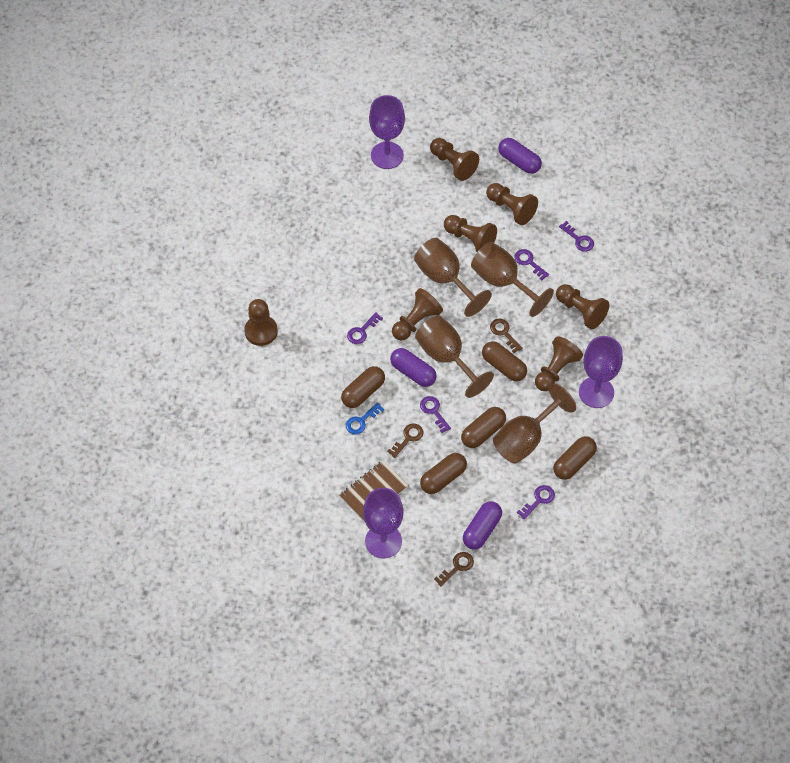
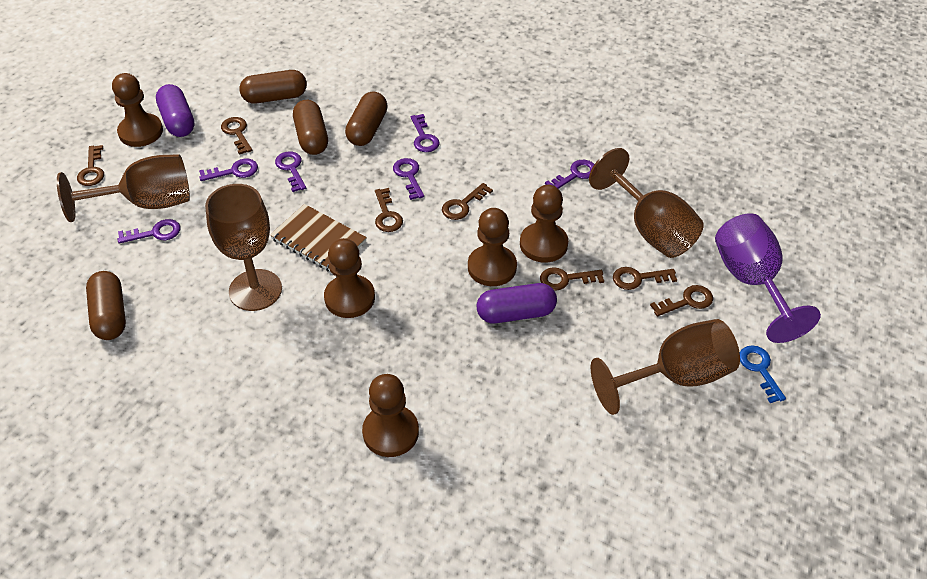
brown capsule: [341,366,385,408] [420,453,467,494] [461,407,506,448] [482,341,527,382] [553,436,597,480] = 5 -> [86,271,126,340] [239,70,307,104] [293,100,328,155] [345,91,388,146] = 4
brown key: [387,423,424,458] [434,552,474,587] [490,319,522,353] = 3 -> [77,145,104,186] [221,117,252,155] [375,188,403,232] [442,183,493,220] [540,267,604,291] [613,267,677,290] [650,285,713,317] = 7
brown pawn: [244,299,278,346] [392,288,443,340] [430,138,479,181] [444,215,497,252] [486,183,538,225] [535,336,583,391] [556,284,609,329] = 7 -> [112,73,163,147] [324,238,375,318] [362,374,419,457] [468,208,517,286] [520,185,568,263] = 5
purple capsule: [390,348,437,387] [463,501,502,550] [498,138,542,174] = 3 -> [156,84,194,137] [477,283,557,323] = 2
purple goblet: [363,488,404,558] [369,95,405,169] [579,336,623,408] = 3 -> [715,213,821,343] = 1
purple key: [347,312,383,344] [420,396,451,433] [514,249,549,280] [517,485,555,520] [559,221,594,252] = 5 -> [118,219,181,244] [199,159,258,181] [275,151,306,192] [393,158,424,200] [411,114,440,152] [545,160,594,189] = 6

